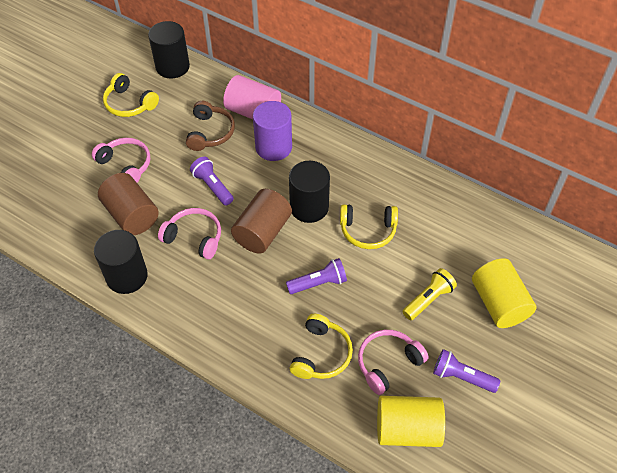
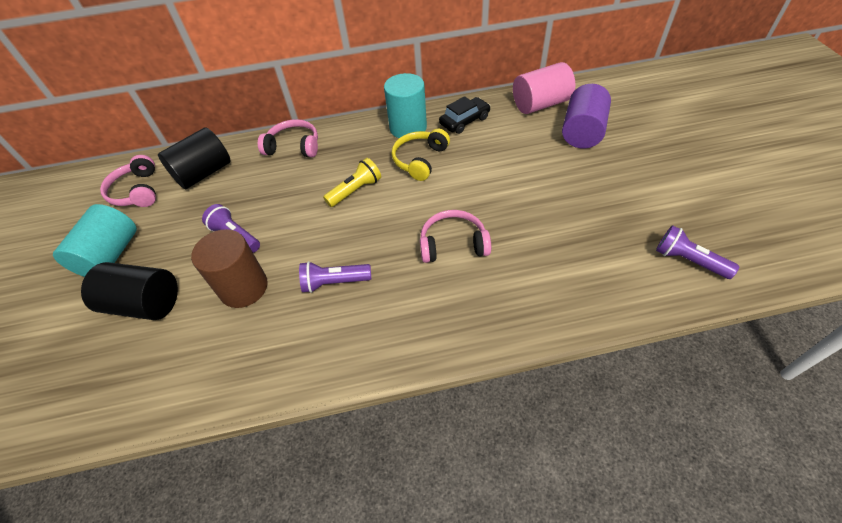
black car: none = 0 -> [439,96,490,134] = 1
black cylinder: [94,230,148,294] [148,21,190,78] [289,161,330,223] = 3 -> [81,262,178,320] [158,128,231,189] = 2
brown cylinder: [98,173,159,235] [231,189,292,254] = 2 -> [191,229,268,308] = 1
brown headphones: [186,101,235,151] = 1 -> none = 0
turquoise cylinder: none = 0 -> [53,204,137,277] [384,73,427,138] = 2
yellow cylinder: [377,396,445,447] [472,258,537,328] = 2 -> none = 0
yellow headphones: [103,73,159,117] [290,314,353,379] [340,204,398,249] = 3 -> [392,129,450,181] = 1

